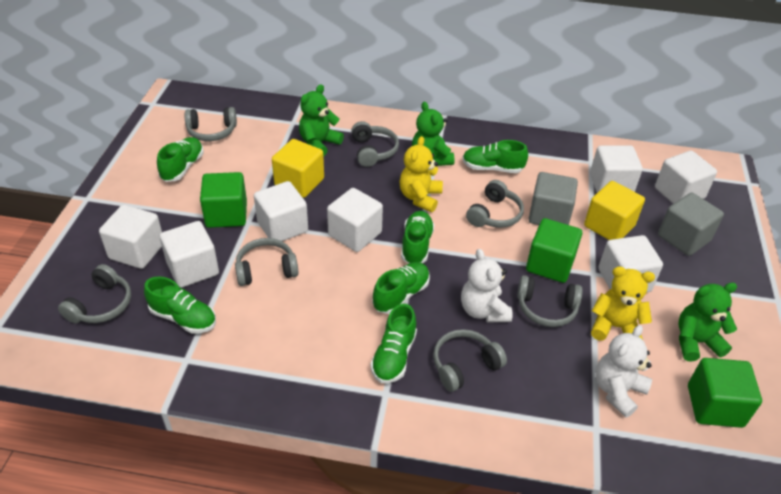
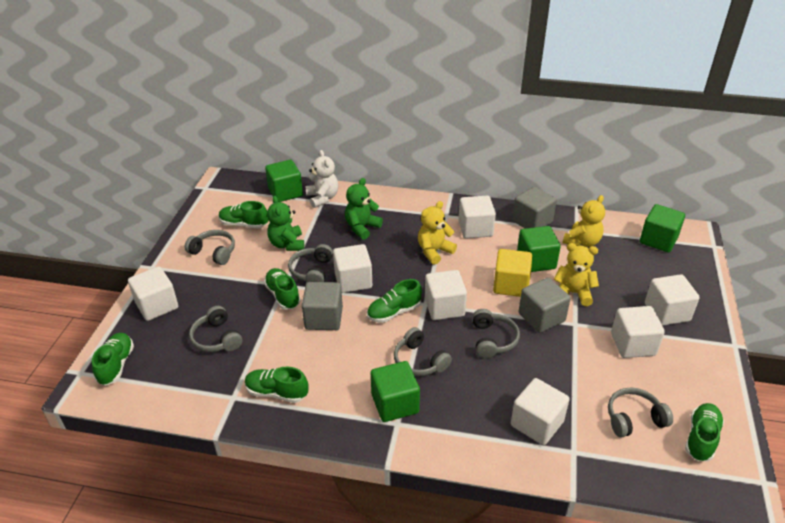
green cube: [200,172,247,228] [526,218,582,283] [688,358,762,428] = 3 -> [265,160,303,202] [371,361,420,422] [517,226,561,272] [640,204,685,252] = 4
green teddy bear: [299,84,344,156] [412,102,455,166] [678,283,737,362] = 3 -> [267,196,304,251] [345,178,383,240] = 2
grey cube: [529,172,578,225] [658,193,724,256] = 2 -> [302,282,343,330] [512,187,557,229] [518,278,571,333] = 3
grey headphones: [58,264,131,323] [185,107,237,141] [235,238,299,286] [351,121,399,167] [433,329,507,392] [466,180,524,228] [517,275,583,327] = 7 -> [185,230,235,265] [189,306,242,352] [288,244,333,282] [394,327,452,376] [472,309,520,358] [608,388,673,438] = 6
white teddy bear: [461,249,512,323] [595,325,652,418] = 2 -> [306,150,338,208] = 1
yellow cube: [272,139,324,198] [584,181,645,240] = 2 -> [493,249,532,297] = 1
yellow teddy bear: [399,136,443,212] [591,266,655,341] = 2 -> [418,201,457,265] [554,243,599,306] [563,195,605,247] = 3

